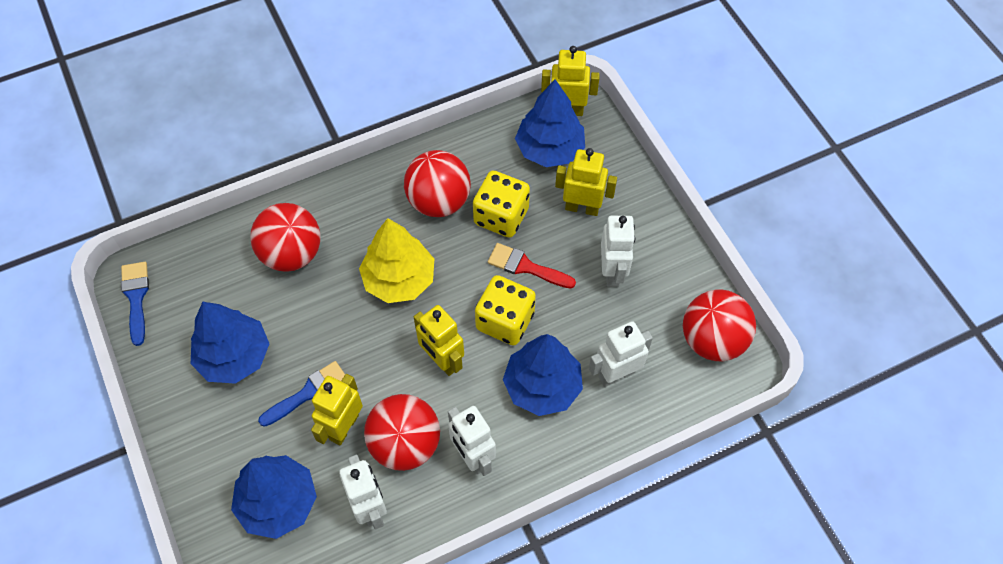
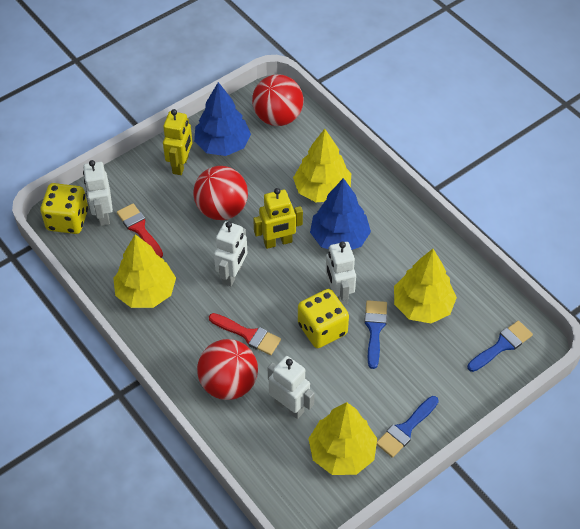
blue brush: [121,262,149,346] [258,361,345,427] = 2 -> [364,300,387,369] [377,396,439,458] [467,321,533,372] = 3
blue tree: [191,302,270,384] [231,455,317,539] [503,334,583,416] [515,79,585,167] = 4 -> [194,82,251,156] [310,178,371,250] = 2
red ball: [250,203,321,272] [364,394,440,471] [404,150,471,217] [683,290,756,361] = 4 -> [193,166,248,220] [197,339,258,400] [252,74,303,126] = 3
red brush: [488,243,576,289] = 1 -> [117,204,163,258] [209,313,281,355] = 2
yellow robot: [311,374,363,445] [414,305,464,376] [541,46,600,116] [555,148,617,216] = 4 -> [163,109,192,175] [253,188,303,249] = 2
yellow tree: [359,218,434,303] = 1 -> [113,234,176,308] [293,129,351,202] [309,402,377,475] [394,249,457,323] = 4

